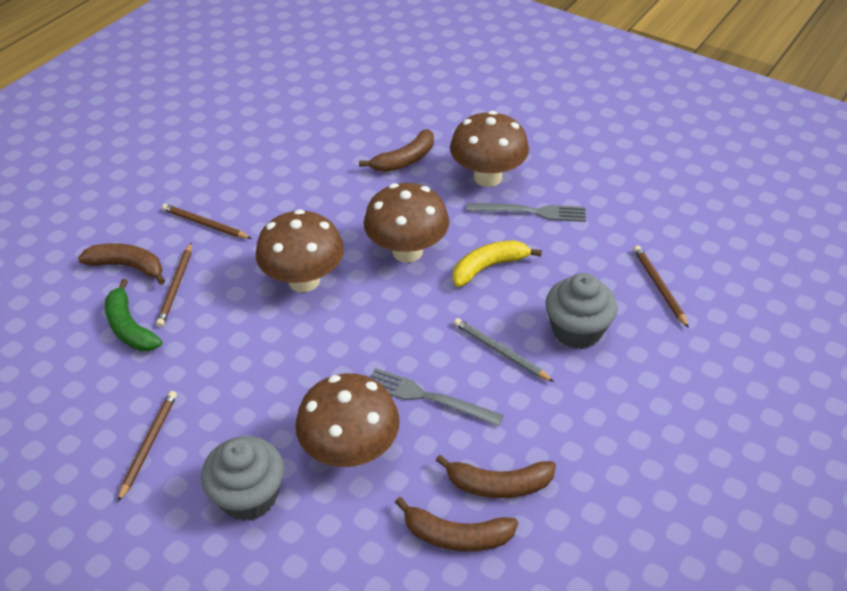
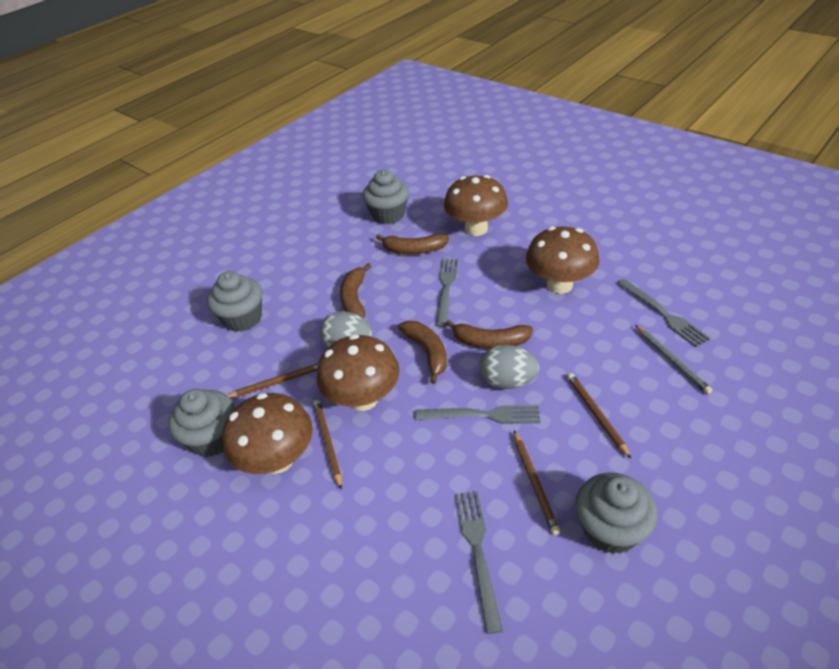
green banana: [105,279,162,351] = 1 -> none = 0
grey cupcake: [201,436,284,521] [546,273,618,349] = 2 -> [168,389,235,457] [207,271,262,332] [362,170,409,224] [576,473,658,554] = 4
grey egg: none = 0 -> [320,311,373,347] [479,345,539,389] = 2
grey fork: [371,368,504,427] [467,203,586,222] = 2 -> [415,405,540,424] [436,258,458,327] [455,491,503,634] [617,279,710,347] = 4
yellow banana: [452,240,542,287] = 1 -> none = 0

